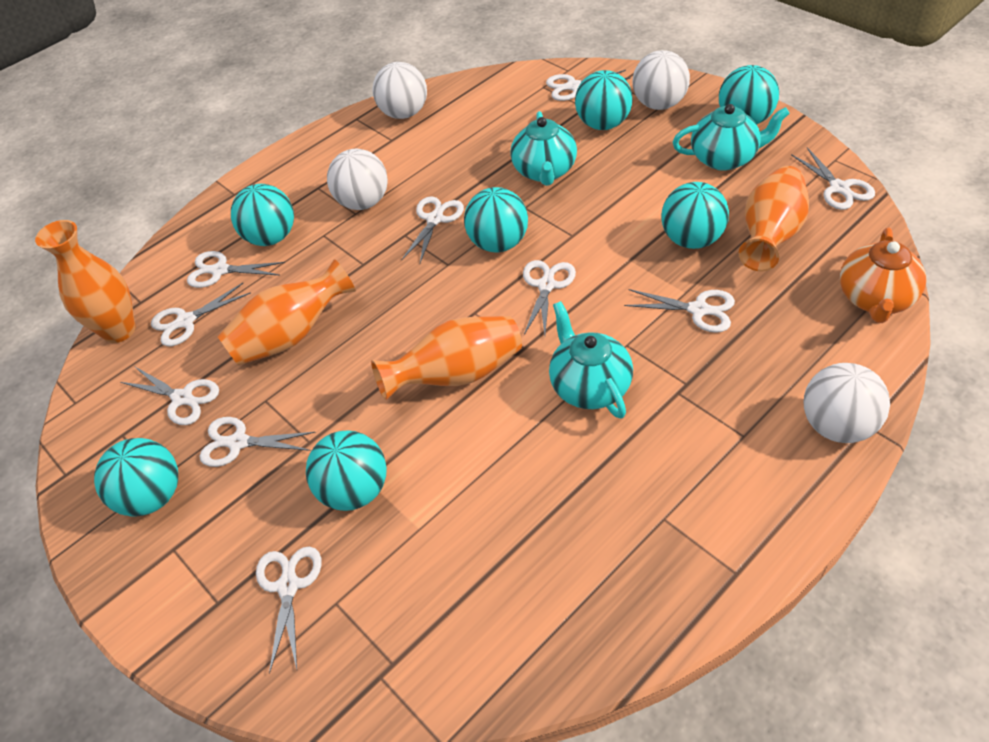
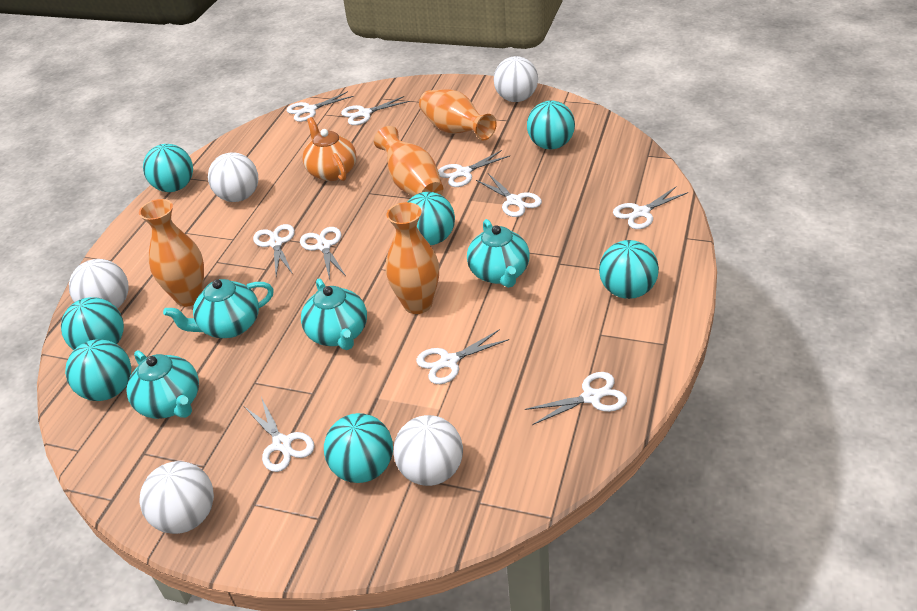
turquoise teapot: [510,111,577,186] [549,301,633,419] [673,104,790,171] = 3 -> [127,350,199,419] [163,279,274,338] [301,278,367,350] [467,219,530,288] = 4
white ball: [327,149,388,210] [372,62,427,119] [632,50,690,110] [804,363,890,443] = 4 -> [69,259,129,309] [140,461,214,534] [208,153,258,202] [393,415,463,486] [493,56,538,102] = 5

